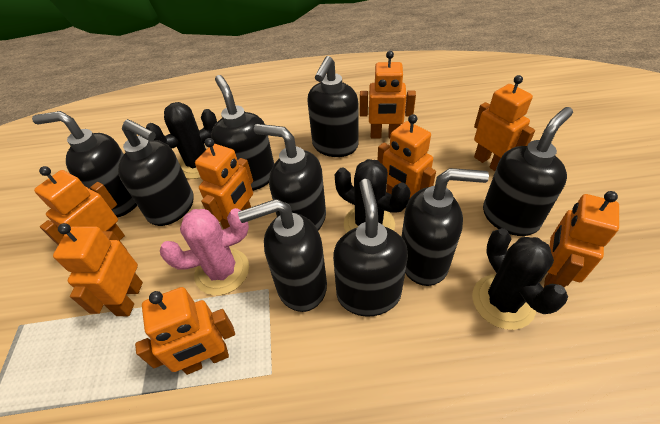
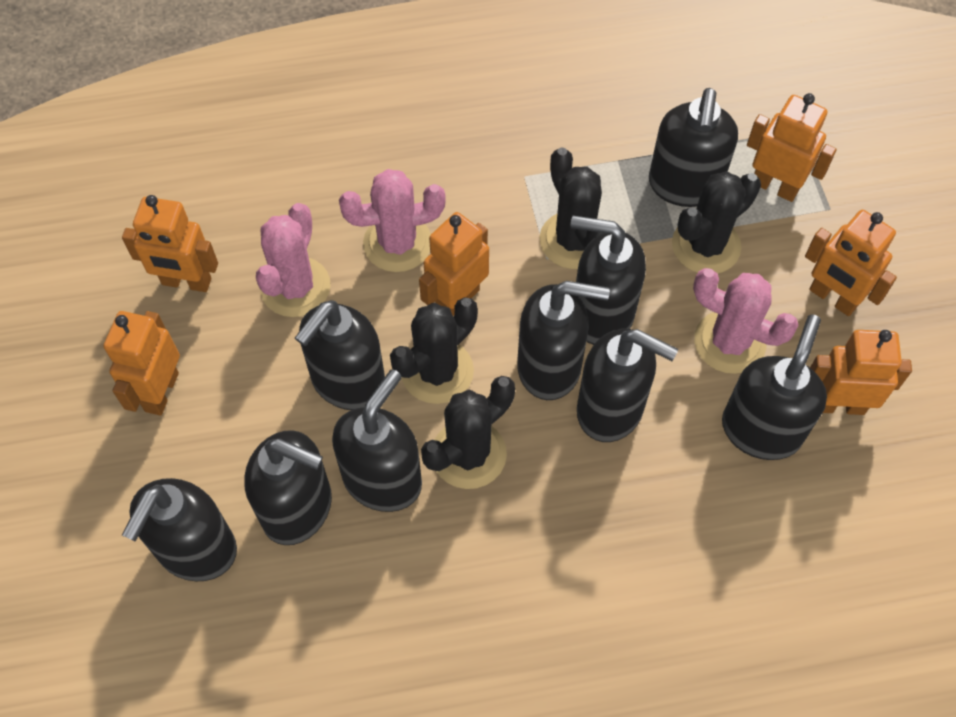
black cactus: [146,102,217,179] [335,159,411,233] [472,228,568,330] = 3 -> [390,298,478,404] [421,376,515,489] [539,147,602,269] [672,171,761,274] = 4
orange robot: [34,166,125,245] [53,223,143,316] [135,287,235,375] [195,138,253,229] [360,51,416,138] [378,114,436,198] [474,75,535,171] [544,191,619,288] = 8 -> [104,311,180,416] [122,195,218,292] [419,212,489,316] [747,93,837,202] [805,210,897,316] [810,330,912,415] = 6
pink cactus: [160,208,249,295] = 1 -> [256,203,331,317] [339,169,446,272] [693,268,798,374] = 3

